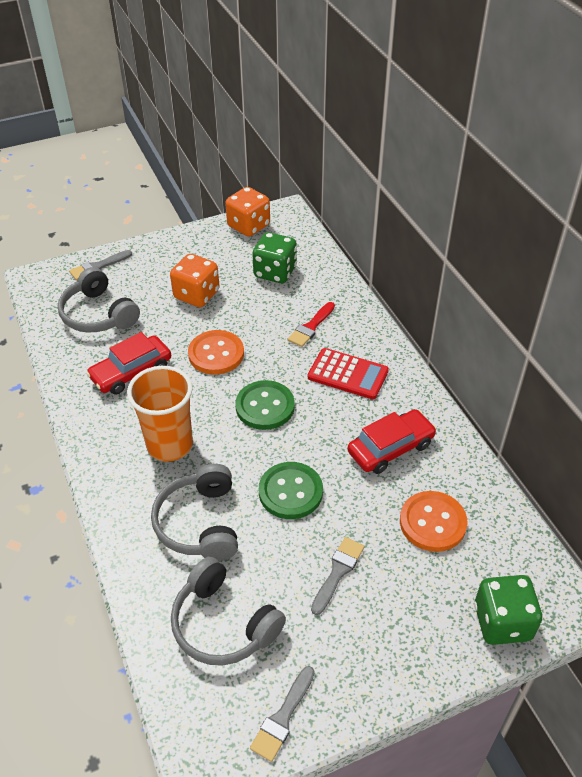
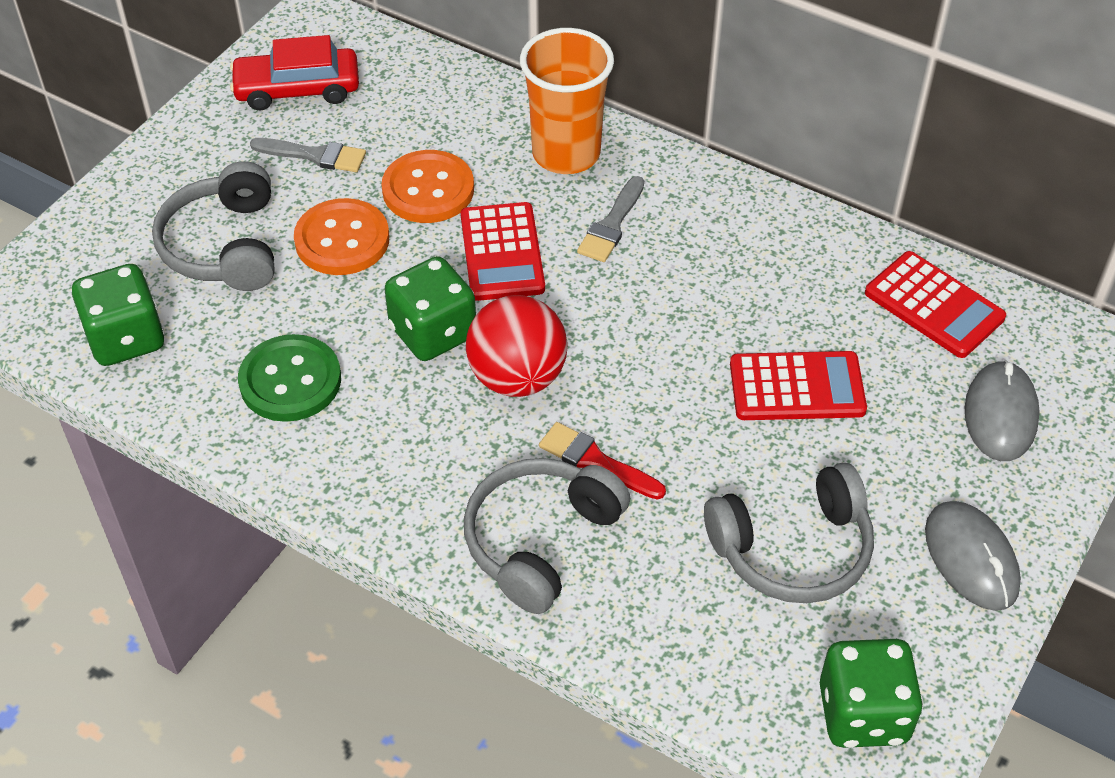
green button: [235,380,295,430] [259,462,323,519] = 2 -> [238,334,341,422] = 1
green dice: [252,232,297,283] [474,575,543,645] = 2 -> [72,264,165,366] [384,256,476,361] [820,639,923,748] = 3
grey brush: [69,250,132,281] [250,666,315,762] [311,537,365,615] = 3 -> [250,138,366,172] [577,176,644,262] = 2
grey mouse: none = 0 -> [925,501,1021,611] [964,360,1040,461] = 2
orange dice: [170,254,220,307] [225,187,270,237] = 2 -> none = 0
red ball: none = 0 -> [466,295,568,397] = 1
red calculator: [308,348,389,399] = 1 -> [461,202,545,301] [730,351,867,420] [865,251,1006,358] = 3
red car: [86,332,171,395] [347,409,437,474] = 2 -> [230,35,359,110] = 1

